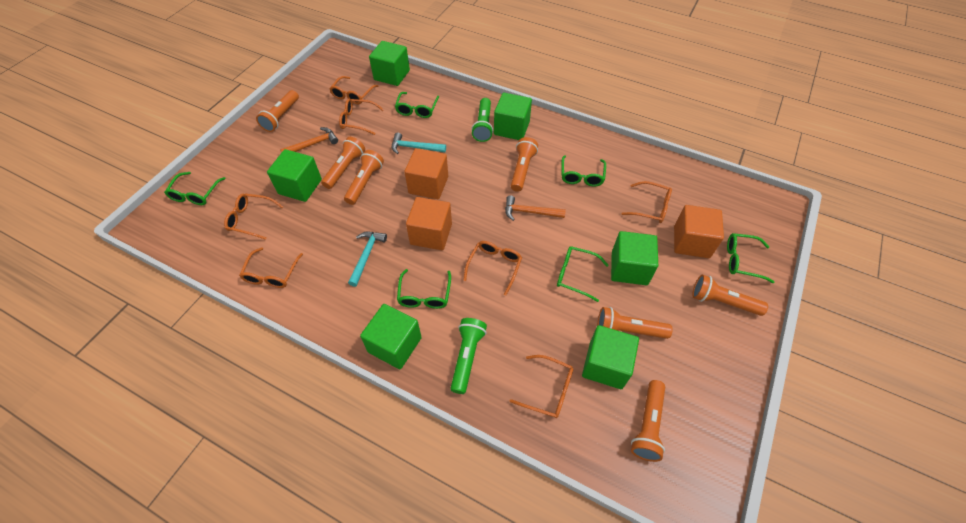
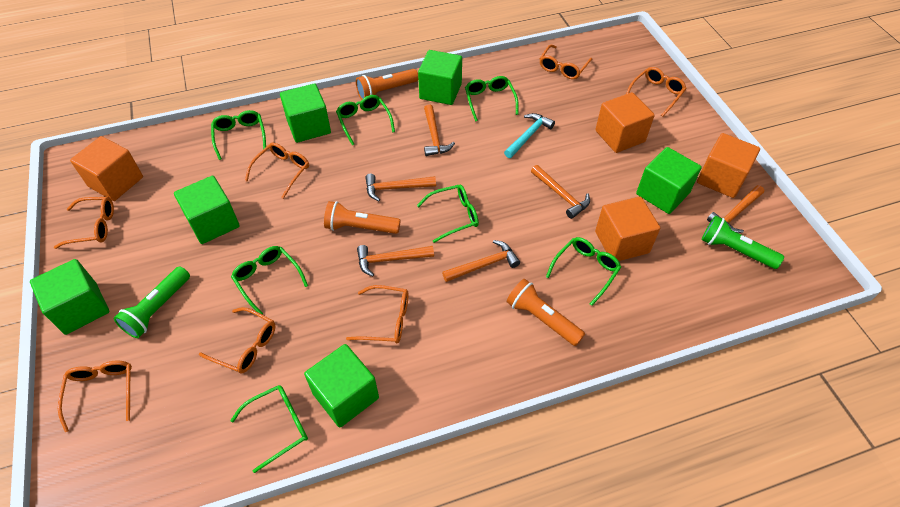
green glasses: [164,172,226,205] [395,92,439,118] [397,269,451,309] [557,246,609,302] [562,155,606,187] [727,233,775,283] = 6 -> [211,110,266,160] [230,385,308,473] [231,246,308,314] [336,95,395,145] [417,184,479,243] [465,76,519,122] [546,237,621,306] = 7
orange cube: [404,148,448,199] [406,197,452,250] [674,205,724,258] = 3 -> [70,136,143,201] [595,92,655,153] [595,197,660,261] [697,133,760,198] = 4
orange flashlight: [256,90,299,132] [321,137,365,189] [344,150,384,205] [511,137,538,192] [598,307,673,339] [631,380,665,462] [692,275,768,316] = 7 -> [324,201,401,234] [356,69,418,100] [507,279,585,346] = 3
orange hammer: [280,127,338,152] [505,195,566,221] = 2 -> [357,245,434,277] [365,174,436,201] [424,104,455,156] [442,240,520,282] [531,165,590,219] [707,185,764,233] = 6
turquoise hammer: [348,232,387,287] [392,132,446,154] = 2 -> [504,113,555,158] = 1

